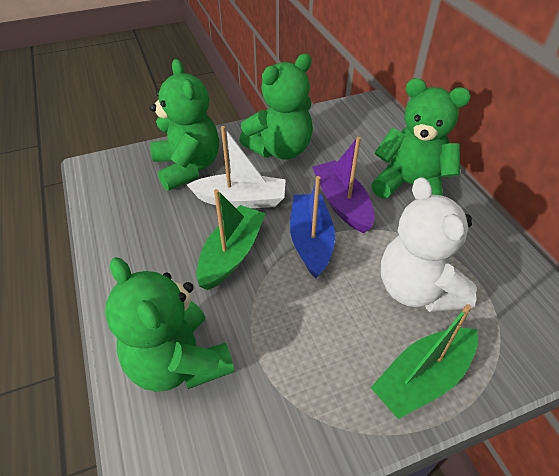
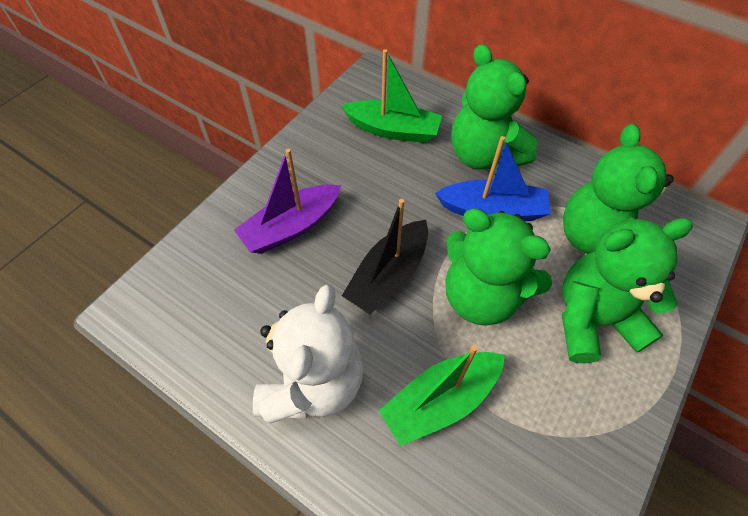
black boat: none = 0 -> [342,199,428,315] = 1
white boat: [187,126,286,208] = 1 -> none = 0

